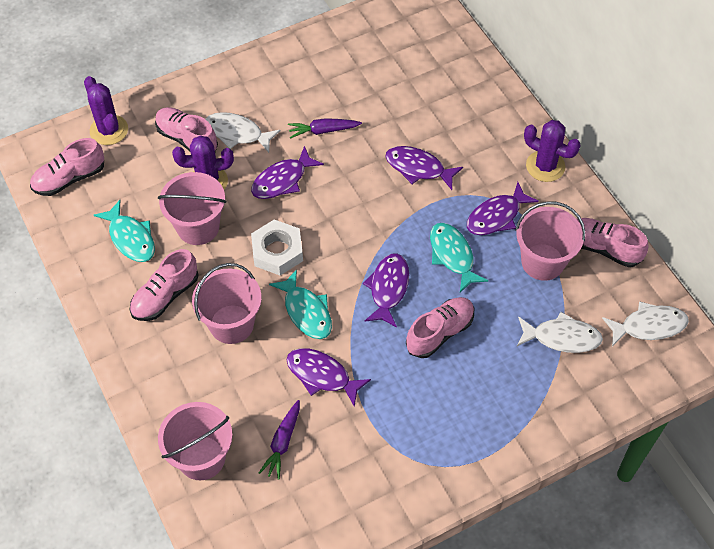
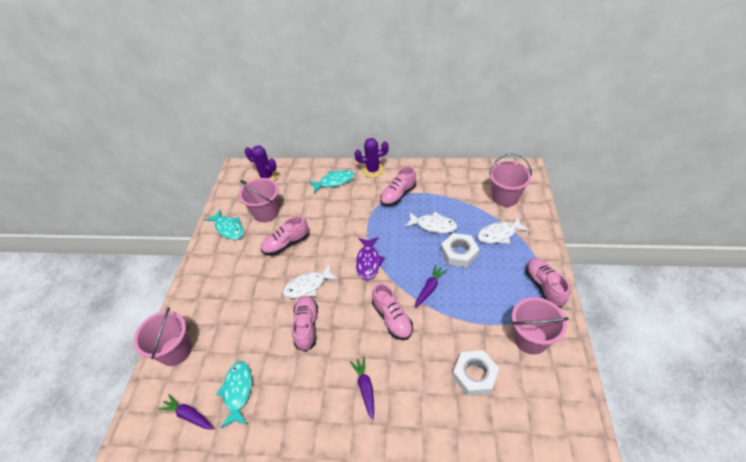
purple cactus: [84,76,128,145] [172,135,234,189] [524,120,581,182] = 3 -> [245,145,278,181] [355,138,389,178] = 2
purple carrot: [259,400,300,480] [288,118,362,139] = 2 -> [158,394,214,430] [350,357,374,420] [415,264,447,308] = 3
purple fish: [251,146,324,199] [286,348,371,407] [363,253,409,327] [385,146,463,190] [467,182,539,235] = 5 -> [356,237,385,280] = 1
white nut: [251,220,303,275] = 1 -> [441,233,479,268] [452,350,499,396] = 2

